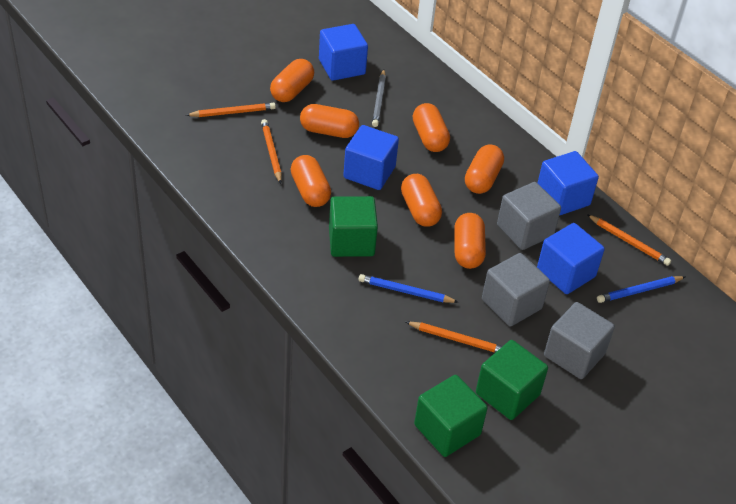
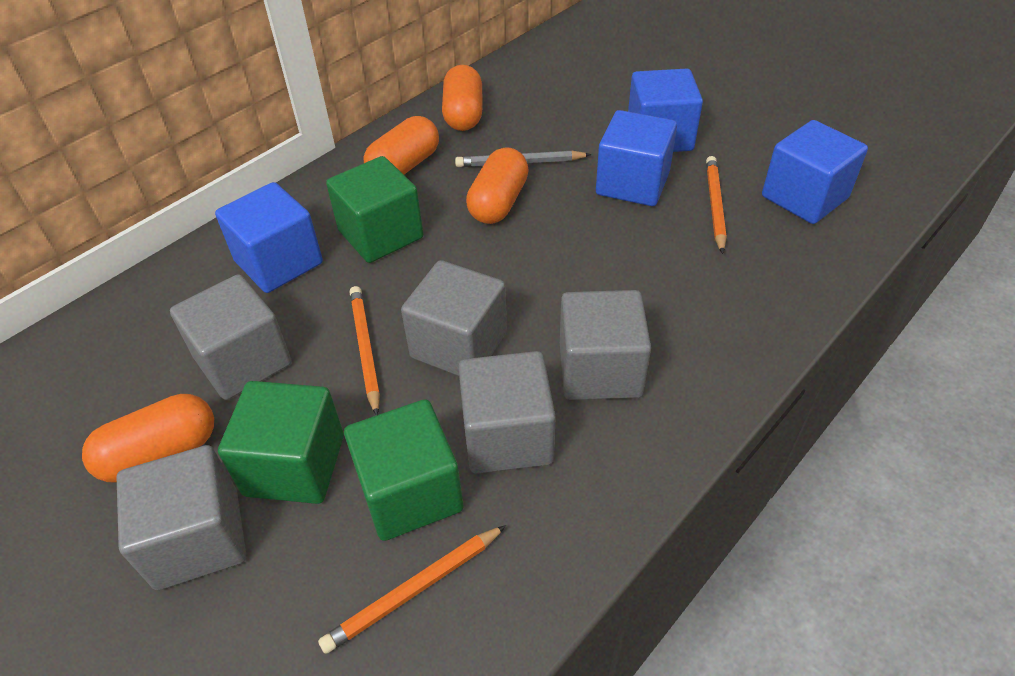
blue pencil: [358,274,458,303] [597,276,685,303] = 2 -> none = 0
grey cube: [482,253,550,326] [497,182,561,250] [544,302,615,379] = 3 -> [116,445,246,590] [170,274,292,400] [401,260,507,376] [458,351,556,474] [560,290,651,400] = 5
orange capsule: [270,59,314,102] [290,155,331,207] [300,104,359,138] [401,174,442,227] [413,103,450,152] [454,213,486,269] [465,144,504,194] = 7 -> [82,394,214,482] [364,116,439,175] [442,65,482,131] [466,147,529,224] = 4
orange pencil: [186,103,276,117] [261,119,282,184] [406,322,502,353] [587,214,671,266] = 4 -> [318,525,506,654] [350,286,380,415] [706,156,727,254] = 3

